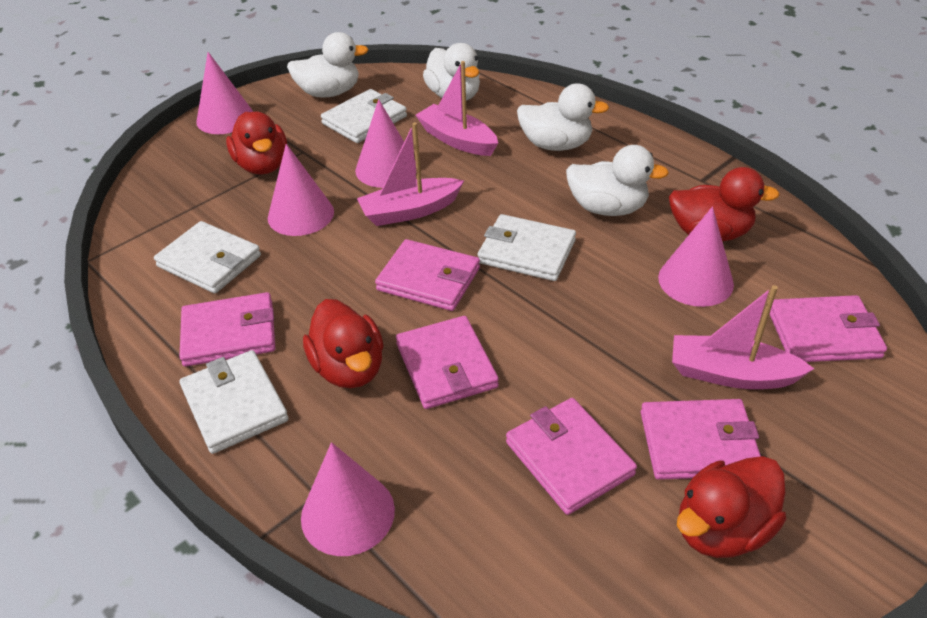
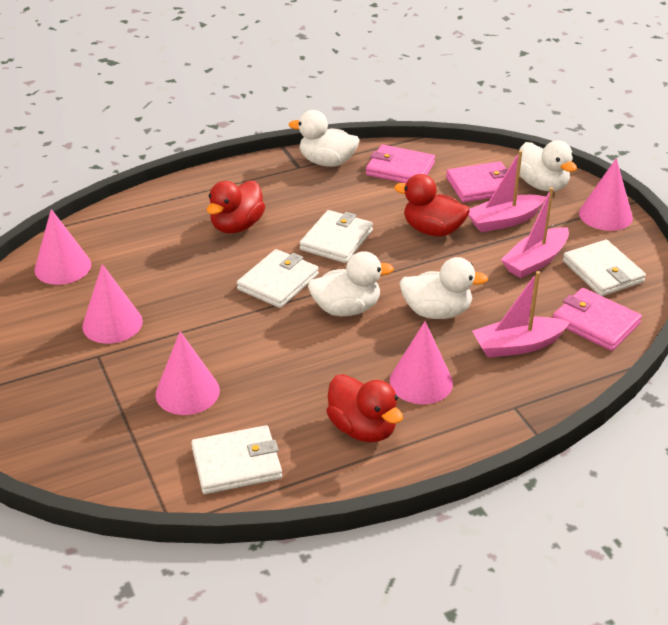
pink wallet: [179,292,275,367] [375,239,480,311] [396,316,499,409] [506,398,637,515] [641,399,761,480] [770,295,887,362] = 6 -> [366,144,435,183] [446,161,519,203] [553,288,642,351] = 3
red duck: [226,112,287,175] [303,299,384,388] [669,167,780,242] [677,456,786,558] = 4 -> [207,180,265,234] [326,374,403,442] [394,174,470,237] = 3

